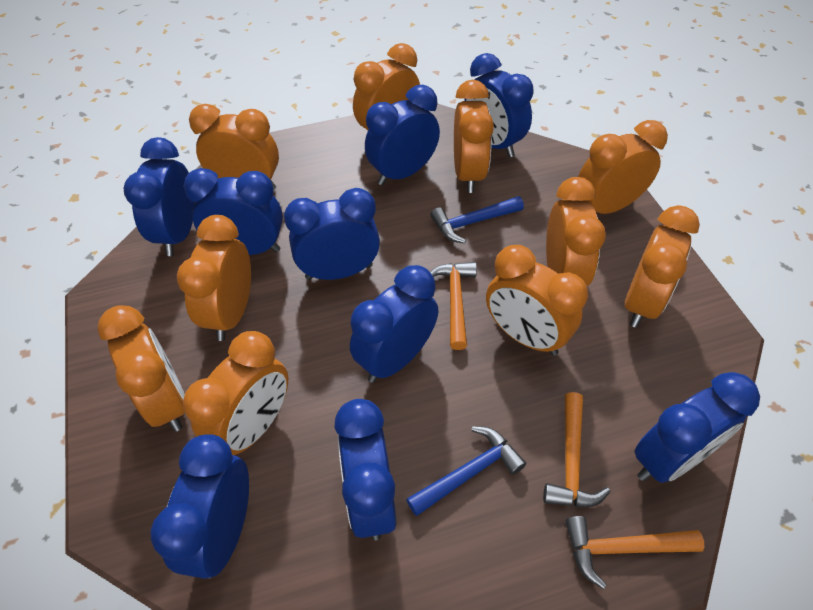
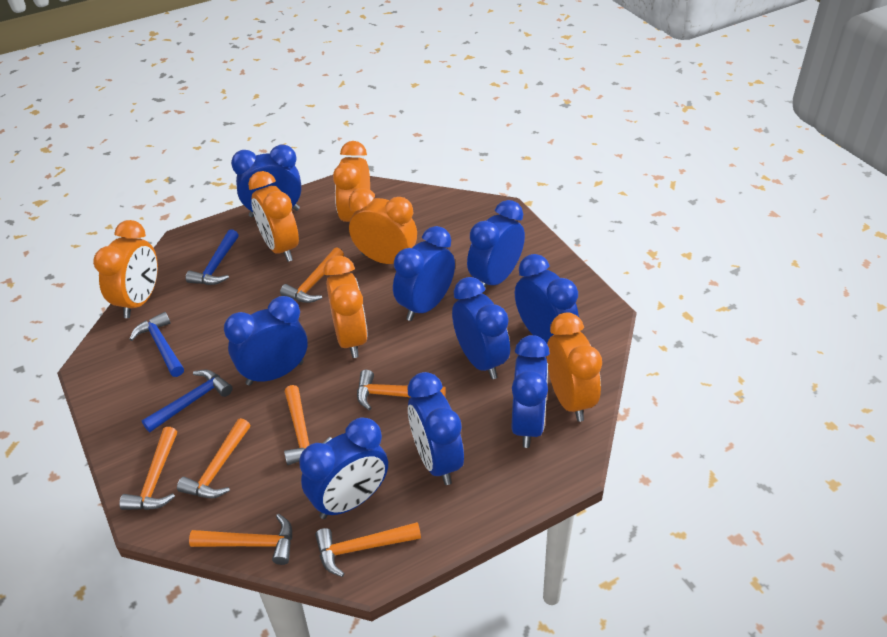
blue hammer: [406,426,526,516] [430,196,524,243] = 2 -> [129,312,184,377] [142,370,233,432] [186,229,239,285] = 3
orange clock: [97,305,185,432] [177,215,251,341] [183,331,288,455] [189,104,279,190] [353,43,420,130] [454,80,494,193] [486,245,588,356] [546,177,606,286] [578,120,668,214] [625,205,700,328] = 10 -> [93,220,158,318] [248,171,299,262] [324,256,368,358] [333,141,370,223] [349,188,417,264] [547,313,602,422] = 6
orange hammer: [430,262,477,350] [543,392,610,507] [565,516,704,589] = 3 -> [119,427,177,510] [177,418,250,498] [189,514,292,565] [280,247,344,303] [284,385,332,465] [315,522,421,577] [357,370,446,410] = 7

